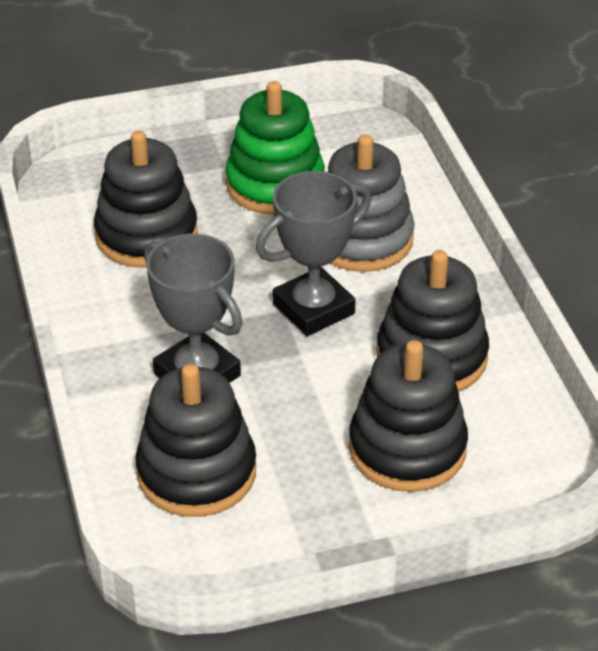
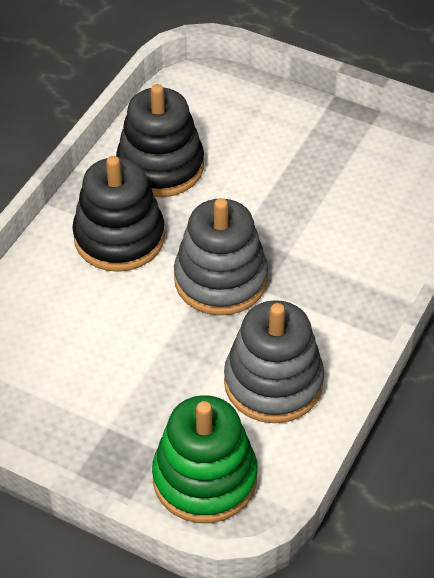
black stacking toy: [94,131,198,268] [135,364,256,517] [349,340,468,492] [377,250,489,392] = 4 -> [72,156,165,272] [116,84,204,197] = 2
grey stacking toy: [328,134,414,272] = 1 -> [174,198,268,316] [224,300,324,423] = 2
grey trophy: [144,234,243,383] [256,171,371,336] = 2 -> none = 0

